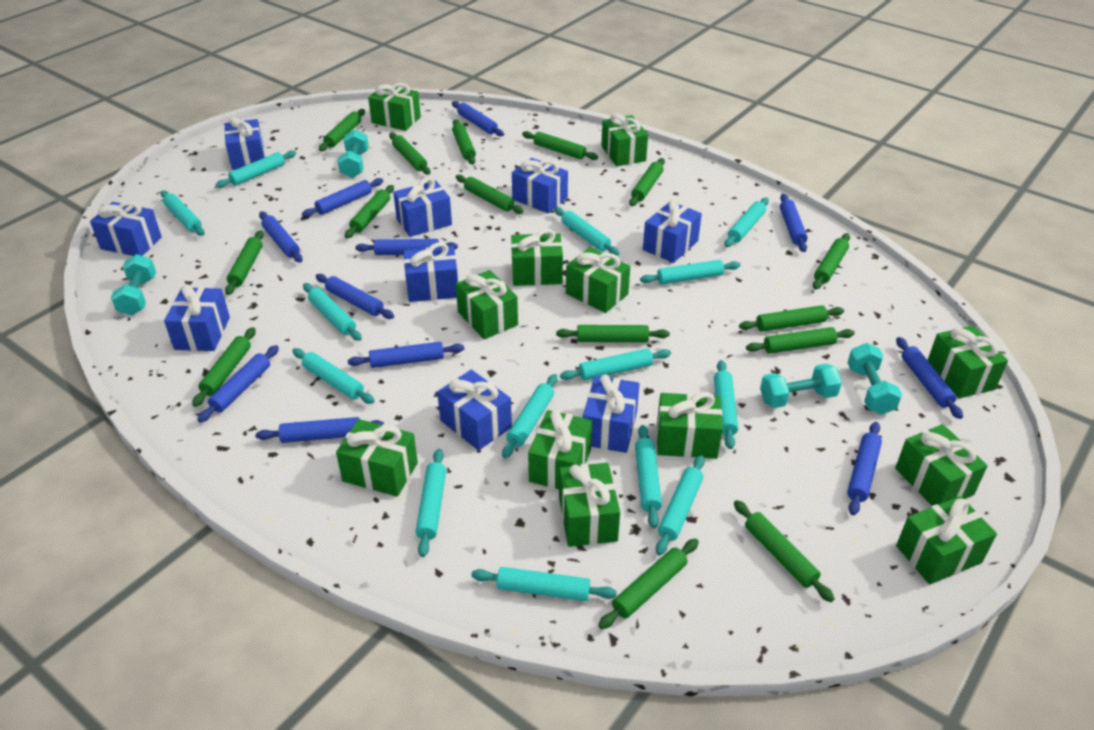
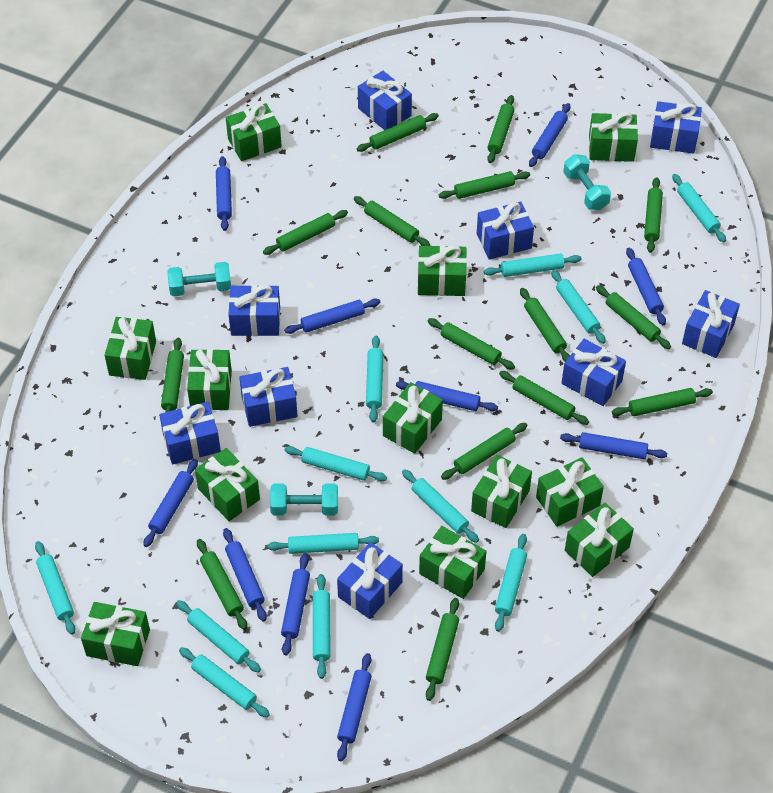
blue rolling pin: [197,345,279,423] [256,417,384,443] [259,212,303,262] [302,178,383,217] [316,274,394,319] [348,342,464,368] [355,239,458,255] [452,101,504,136] [780,194,808,252] [847,422,882,515] [896,337,963,419] = 11 -> [144,459,198,547] [216,156,232,231] [223,528,267,622] [281,553,310,655] [284,299,381,334] [337,653,372,761] [396,381,498,411] [529,103,570,167] [560,432,667,459] [626,248,666,325] = 10
turquoise dumbbell: [111,254,156,315] [338,130,369,178] [760,363,842,408] [847,343,902,415] = 4 -> [167,262,231,296] [270,484,338,516] [563,154,611,210] = 3
turquoise rolling pin: [161,190,205,236] [216,150,296,188] [292,348,375,404] [303,283,362,341] [416,449,446,557] [471,567,617,601] [502,374,557,458] [554,207,619,256] [560,349,671,380] [635,425,662,528] [640,260,740,285] [656,455,705,555] [714,360,738,449] [724,197,769,247] = 14 -> [35,541,75,635] [176,600,261,673] [179,647,270,717] [268,533,379,554] [285,446,387,481] [313,574,331,679] [366,336,383,422] [402,469,479,543] [484,253,581,277] [495,534,527,632] [551,270,606,344] [672,174,726,243] = 12

